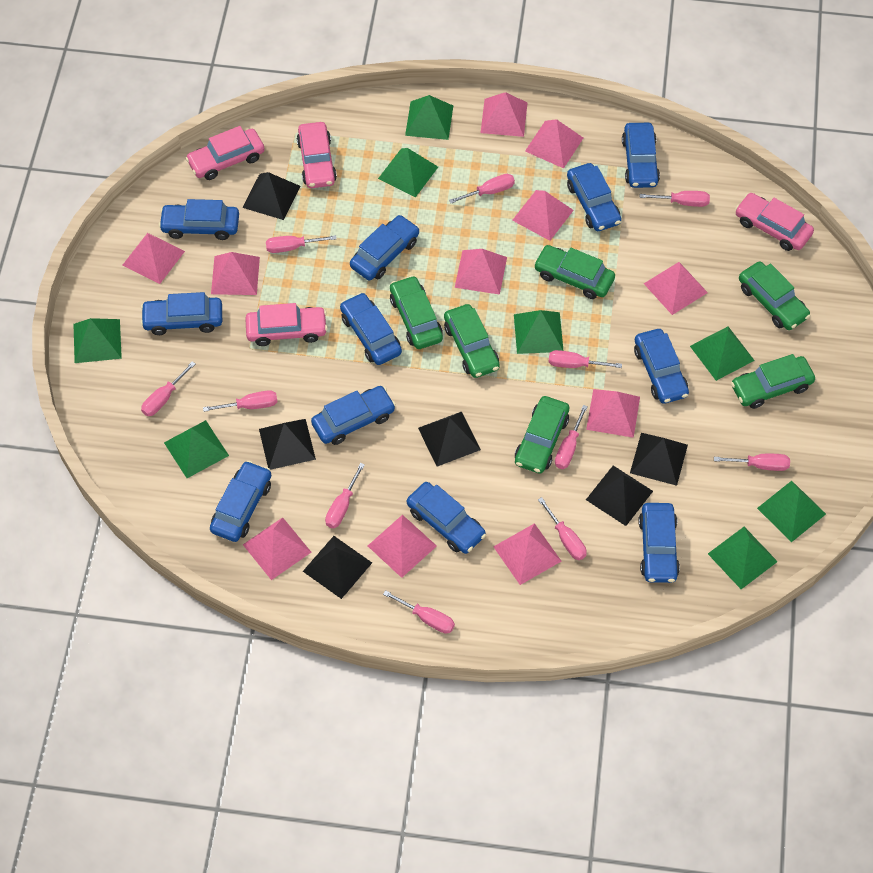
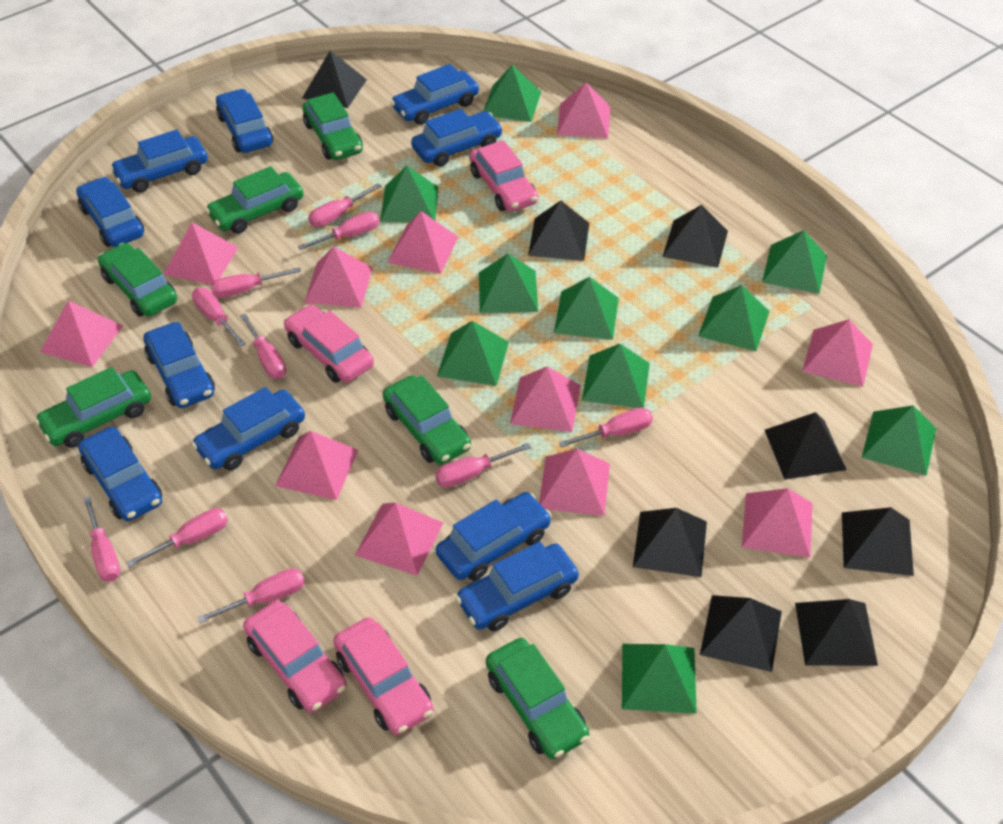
black pyramid: [243,172,300,220] [259,419,316,470] [303,536,372,599] [418,412,481,467] [586,466,653,526] [630,433,688,486] = 6 -> [302,51,367,108] [528,200,589,261] [633,508,707,577] [662,205,728,268] [700,595,782,672] [765,412,846,480] [795,599,878,666] [842,507,914,576] = 8
blue car: [141,292,222,335] [159,199,239,240] [210,461,271,542] [311,386,396,445] [340,292,402,365] [350,215,420,280] [407,482,486,554] [567,163,621,231] [622,123,660,188] [634,329,689,404] [638,503,680,583] = 11 -> [76,177,144,247] [78,427,162,521] [110,129,208,193] [143,322,215,408] [192,387,305,471] [216,89,273,153] [391,64,479,125] [411,109,503,167] [436,492,552,581] [455,541,579,631] = 10
green pyramid: [73,318,122,363] [164,420,229,478] [378,148,438,198] [405,95,453,140] [514,310,564,354] [690,327,755,381] [708,527,778,589] [757,481,826,542] = 8 -> [380,166,438,223] [437,321,509,386] [479,253,538,313] [484,65,541,122] [554,277,619,340] [582,344,650,408] [622,644,697,714] [698,285,770,351] [762,230,827,294] [862,405,936,476] = 10
pink screwdriver: [141,361,195,416] [203,390,277,412] [266,235,337,253] [325,463,365,528] [383,590,455,634] [449,174,515,203] [538,497,587,560] [549,350,622,368] [555,405,588,469] [640,191,710,207] [714,454,790,471] = 11 -> [83,496,120,582] [126,508,228,568] [192,288,246,347] [197,568,305,623] [211,267,301,298] [240,314,286,379] [298,212,379,250] [308,183,382,227] [435,443,531,488] [559,408,653,448] = 10

